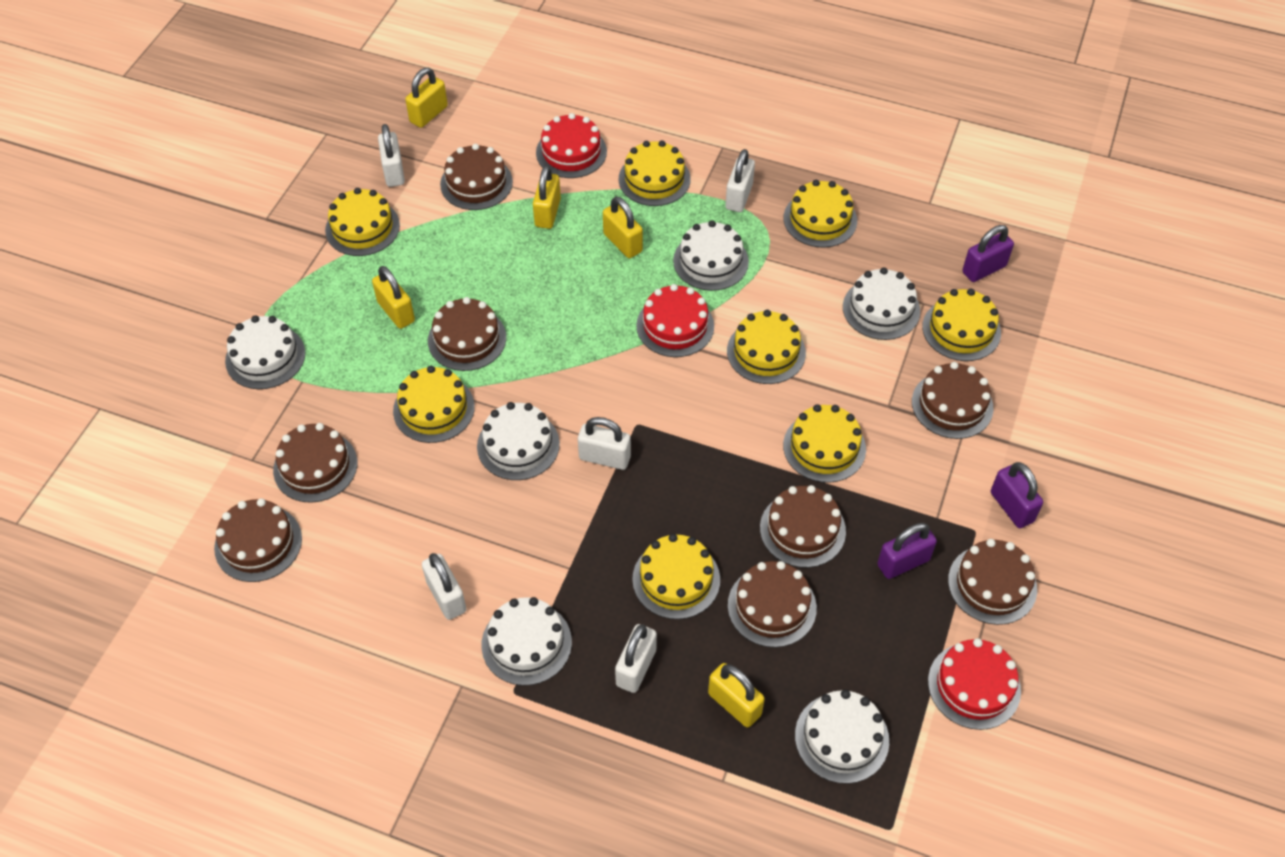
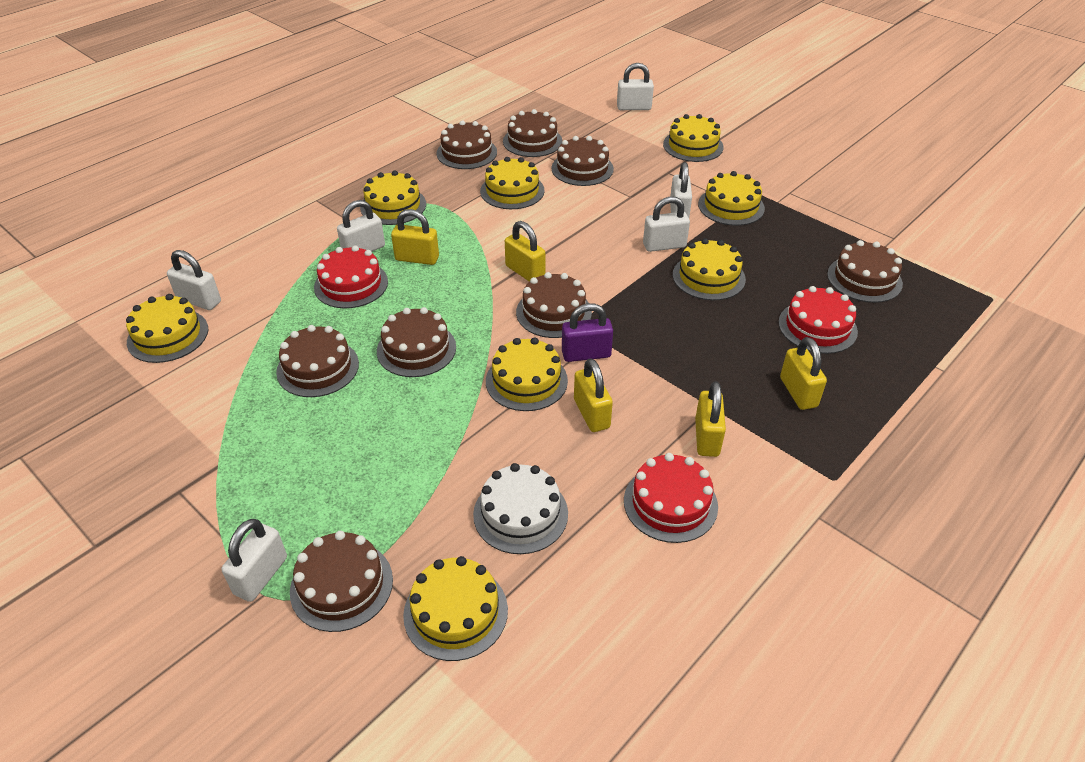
purple padlock: [877,523,937,579] [962,225,1014,282] [991,462,1043,528] = 3 -> [562,303,613,362] = 1
white cake: [225,315,305,389] [477,402,560,480] [481,597,572,686] [673,220,749,291] [795,690,889,784] [843,267,920,340] = 6 -> [473,463,568,554] = 1
white padlock: [378,124,405,187] [422,553,466,620] [578,417,631,470] [615,624,657,693] [725,149,755,212] = 5 -> [167,250,221,310] [221,519,287,602] [337,200,385,252] [617,63,654,110] [643,196,690,252] [670,162,692,218] = 6

